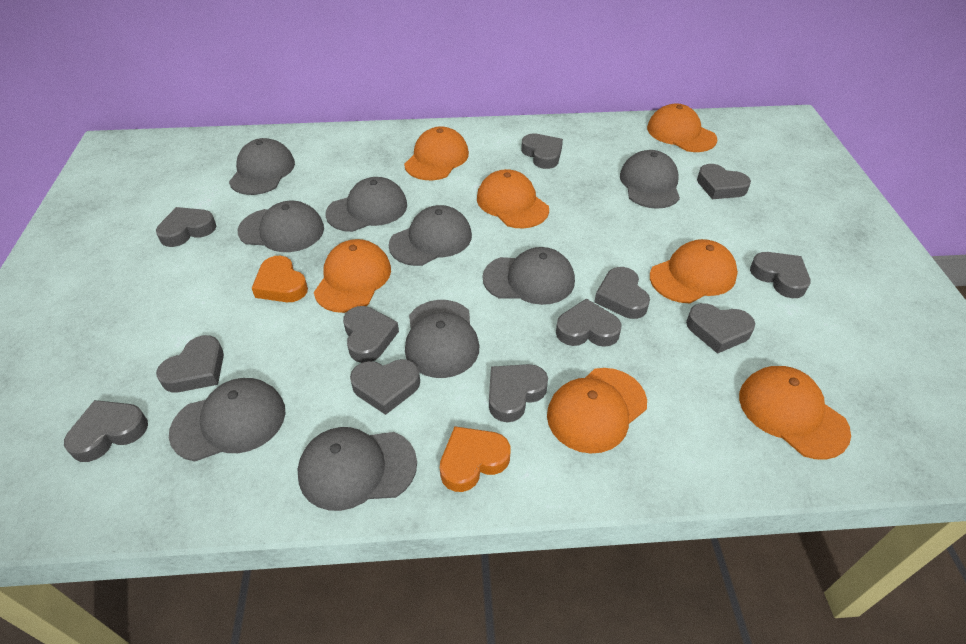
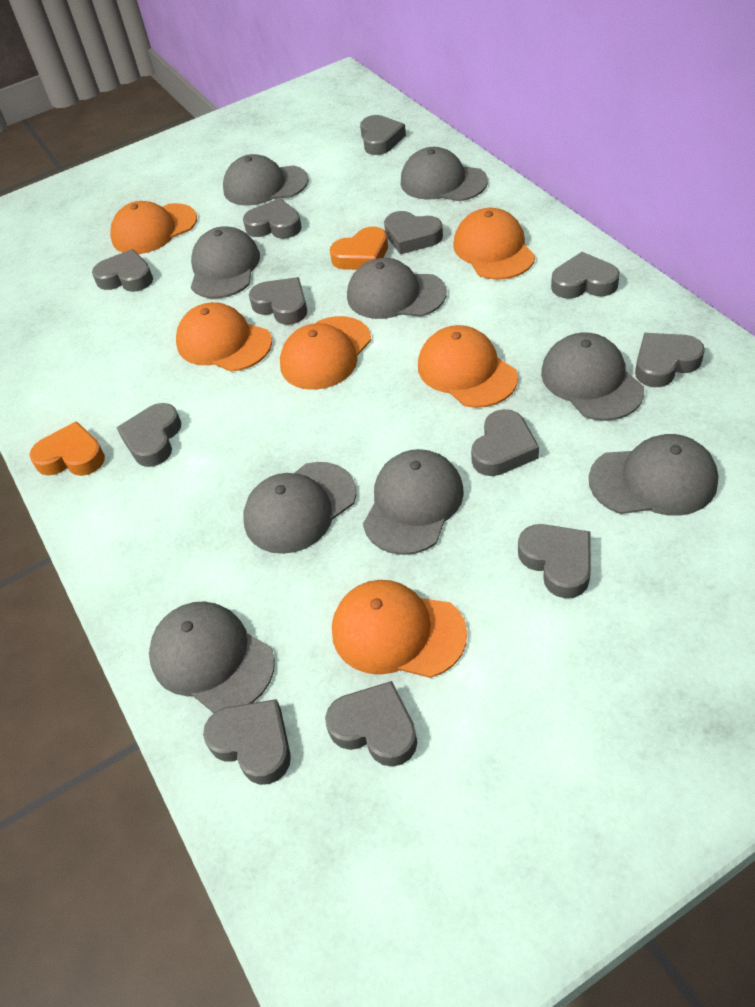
orange cap: [314,239,391,313] [404,126,469,180] [477,169,549,228] [547,368,647,454] [647,103,717,152] [650,239,738,303] [739,366,851,460] = 7 -> [110,201,197,254] [176,302,272,372] [280,316,371,390] [332,580,467,678] [418,325,518,408] [454,208,535,280] = 6

